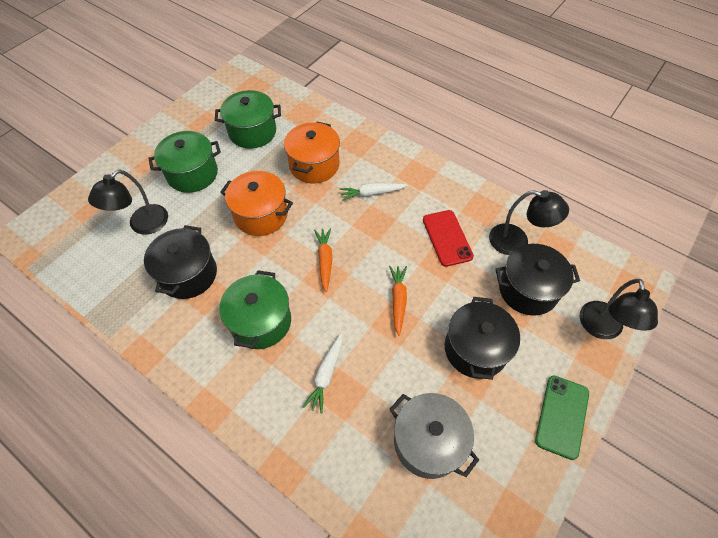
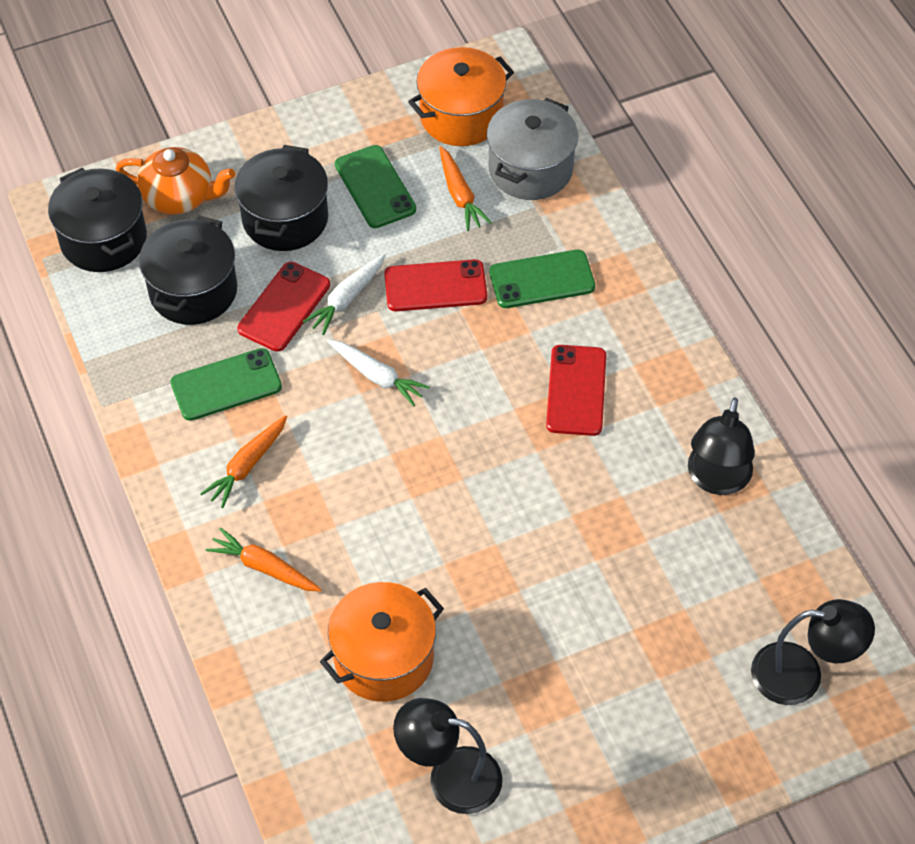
green phone: [535,376,589,460] = 1 -> [171,348,282,421] [335,145,416,228] [489,250,595,308] = 3
green pot: [148,131,221,193] [215,90,281,149] [219,270,291,349] = 3 -> none = 0
orange carrot: [314,228,333,292] [389,266,407,336] = 2 -> [200,415,287,508] [206,527,322,592] [439,146,492,231] = 3
orange teapot: none = 0 -> [116,147,235,215] = 1
red phone: [423,210,474,267] = 1 -> [237,262,330,352] [384,259,487,311] [546,345,606,436] = 3

